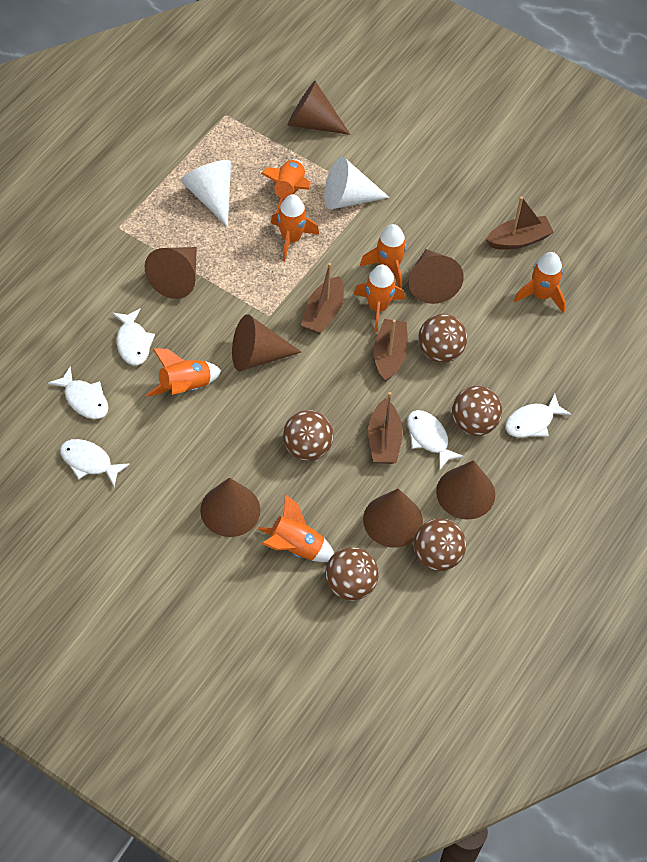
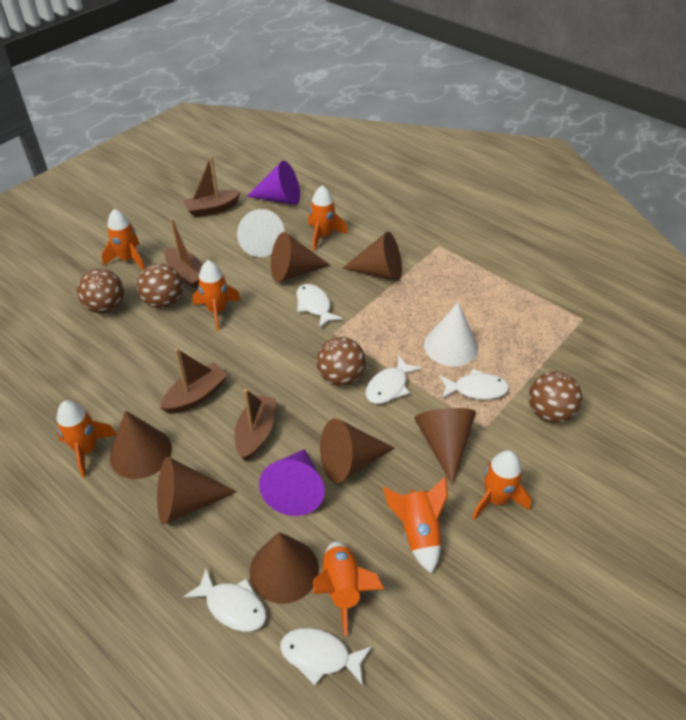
brown ball: [283,410,334,461] [325,547,379,601] [413,518,466,571] [418,314,467,363] [452,386,502,436] = 5 -> [77,268,124,314] [137,264,183,308] [316,337,366,386] [529,371,582,423] = 4
purple cone: none = 0 -> [246,161,300,205] [259,449,325,516] = 2

